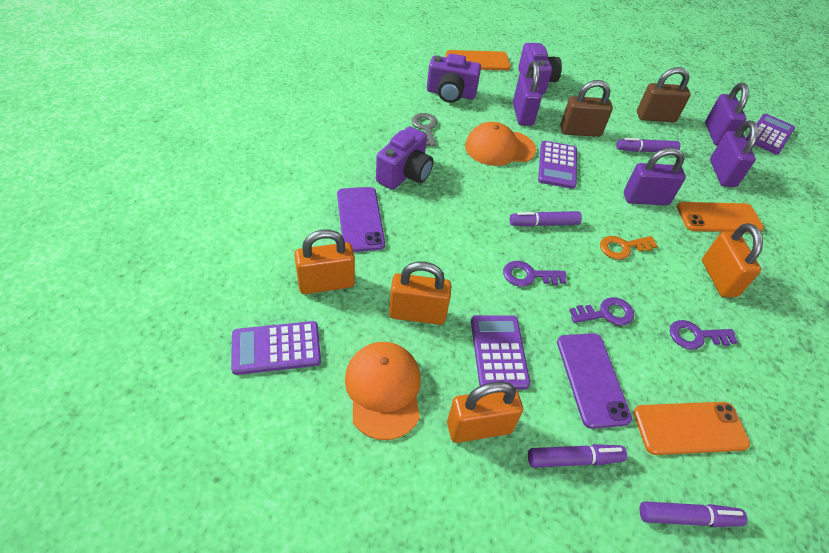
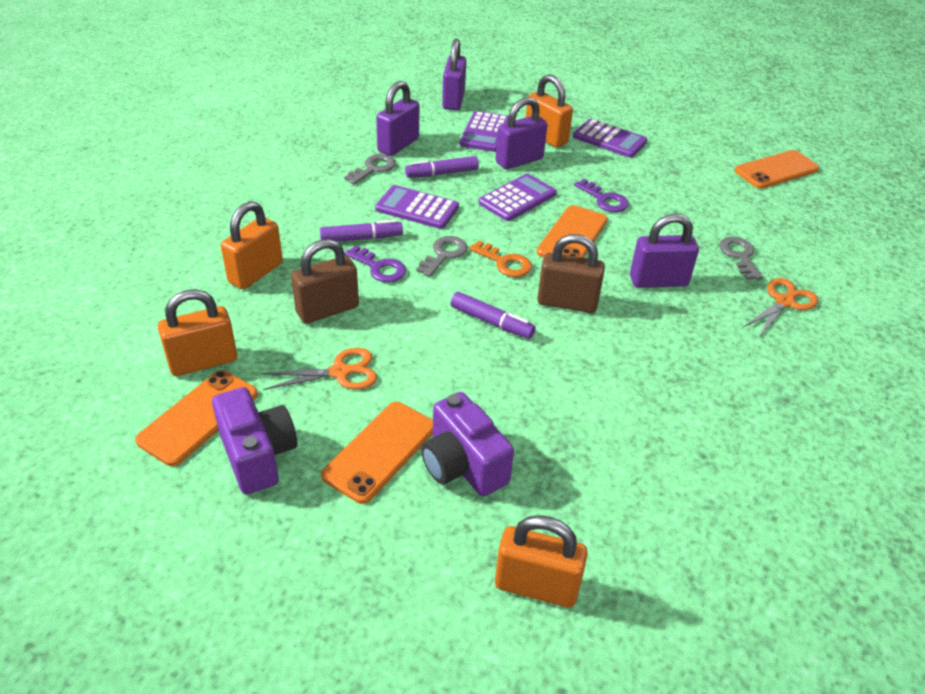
grey key: [412,113,437,146] = 1 -> [344,154,396,185] [417,236,467,277] [719,237,763,280] = 3
orange cap: [345,342,421,440] [465,122,536,166] = 2 -> none = 0
orange phone: [446,50,511,70] [634,402,750,455] [677,202,764,232] = 3 -> [135,370,258,466] [321,402,433,504] [537,205,608,258] [734,150,819,188] = 4
orange scissors: none = 0 -> [261,348,377,390] [743,278,818,338] = 2
purple camera: [376,126,433,190] [427,53,481,103] [518,43,562,95] = 3 -> [212,387,297,495] [421,392,514,497] = 2
purple key: [503,261,566,287] [569,297,634,326] [670,320,738,350] = 3 -> [345,245,406,283] [574,179,629,212] = 2
purple marker: [509,211,582,227] [528,444,627,468] [616,138,680,152] [640,501,747,527] = 4 -> [320,220,403,241] [405,156,479,178] [451,292,536,339] = 3
purple phone: [337,187,385,252] [557,333,632,429] = 2 -> none = 0

